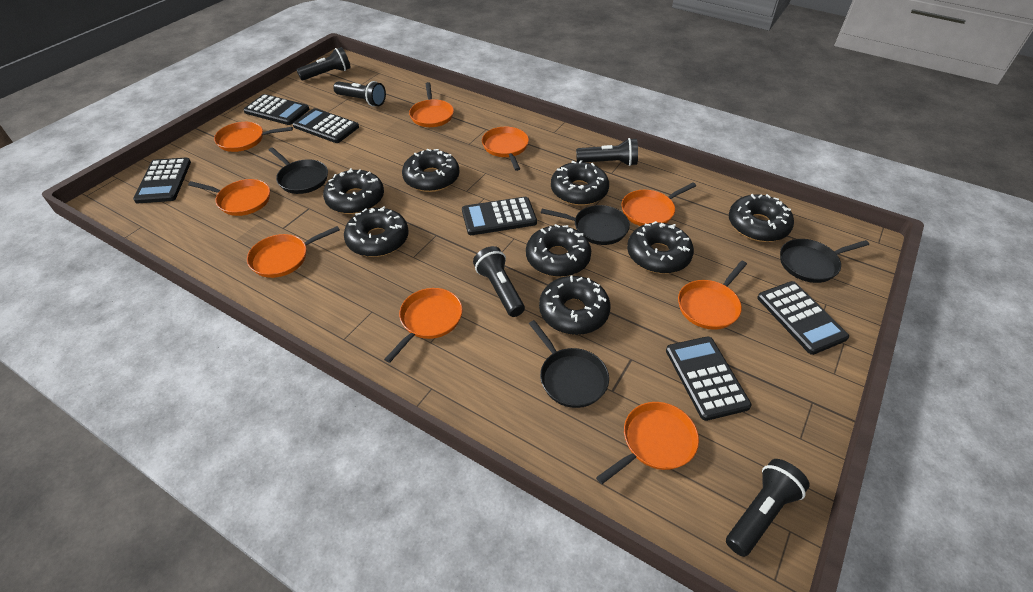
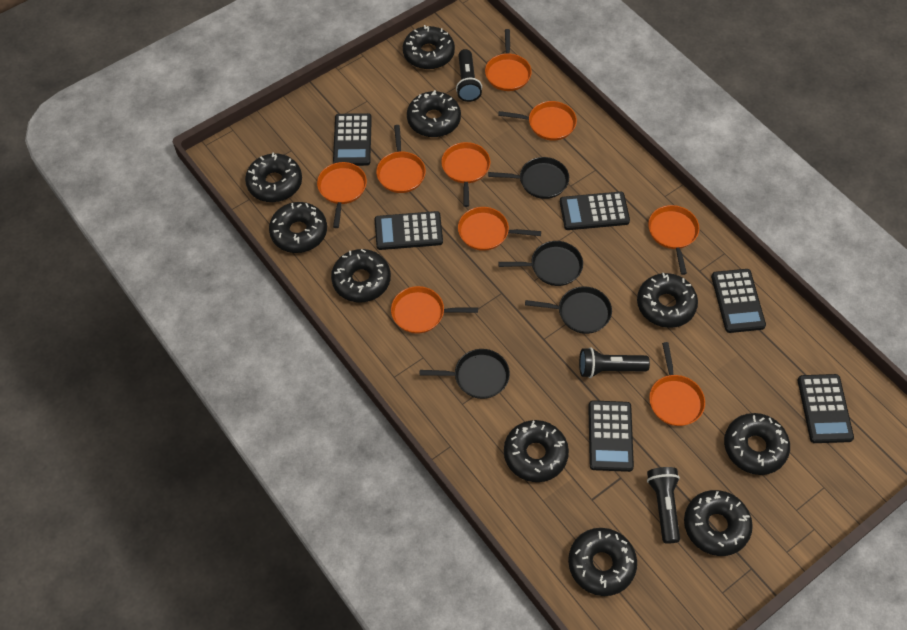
black donut: [323,168,384,214] [344,206,409,257] [402,149,460,192] [526,224,591,277] [539,275,611,335] [551,160,609,206] [627,221,694,274] [729,194,794,242] = 8 -> [245,152,302,202] [269,202,327,253] [331,249,391,302] [403,25,455,70] [407,90,461,137] [504,420,569,482] [568,528,637,596] [637,273,698,328] [684,490,753,556] [724,413,790,475] = 10
black flashlight: [297,47,351,80] [333,81,386,107] [473,246,525,317] [576,138,638,166] [726,459,810,557] = 5 -> [456,49,482,102] [579,347,650,378] [647,467,680,544] = 3

